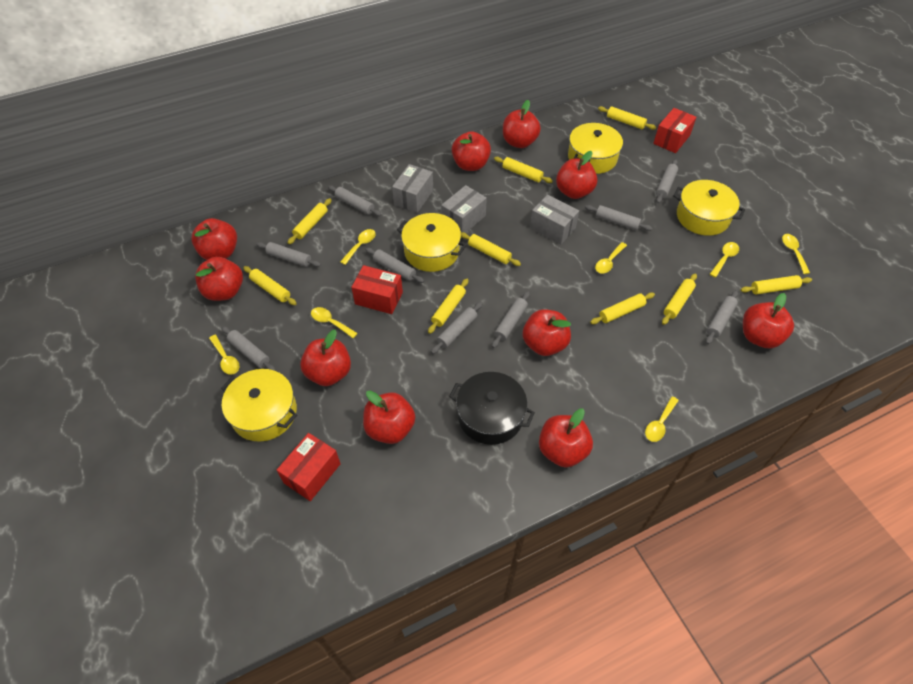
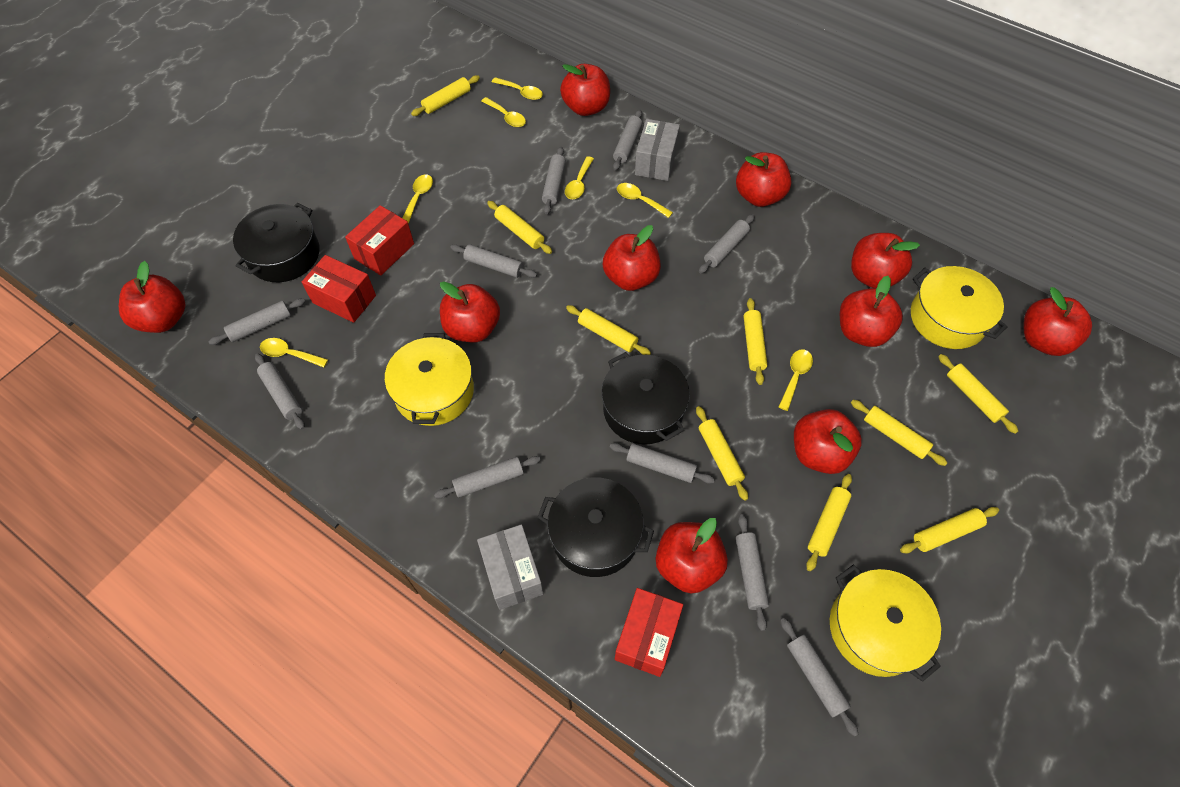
black pot: [449,372,535,445] = 1 -> [233,203,319,282] [537,477,654,577] [601,352,690,444] = 3
grey box: [392,164,433,213] [441,185,487,233] [530,195,579,244] = 3 -> [477,524,543,610] [635,119,680,181] = 2
grey rolling pin: [222,326,275,371] [256,242,321,267] [328,186,382,216] [365,248,424,283] [431,302,482,354] [492,291,530,348] [585,205,652,231] [656,160,678,203] [706,290,738,344] = 9 -> [209,298,305,345] [255,353,305,430] [434,456,541,498] [450,244,537,278] [542,147,566,214] [610,443,715,484] [613,110,642,171] [699,214,755,274] [736,514,769,631] [781,618,858,737] = 10
yellow pot: [221,369,297,442] [397,213,466,272] [568,123,623,174] [673,180,745,236] = 4 -> [385,333,474,426] [830,565,941,682] [911,266,1008,349] = 3

